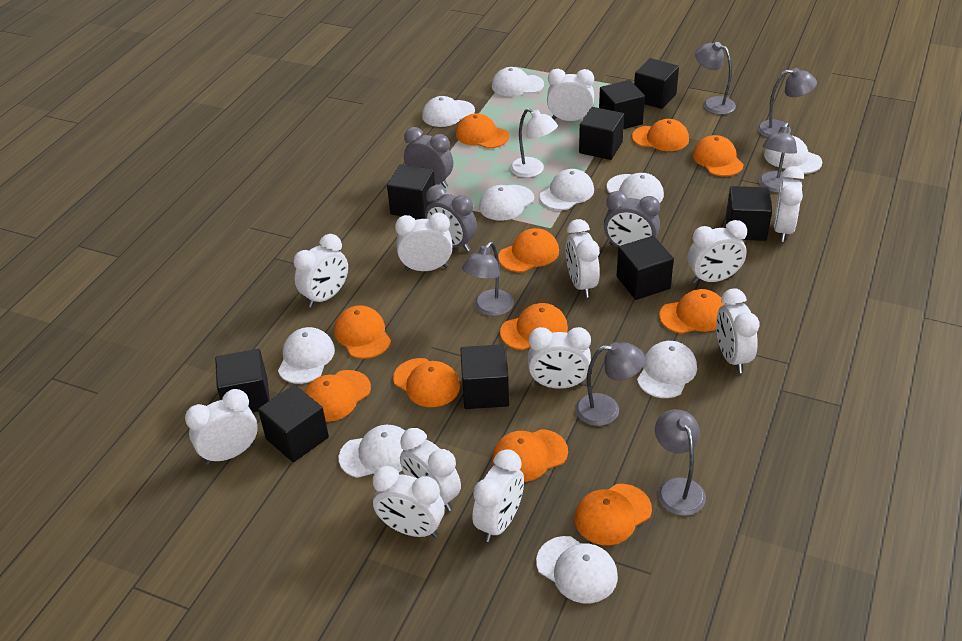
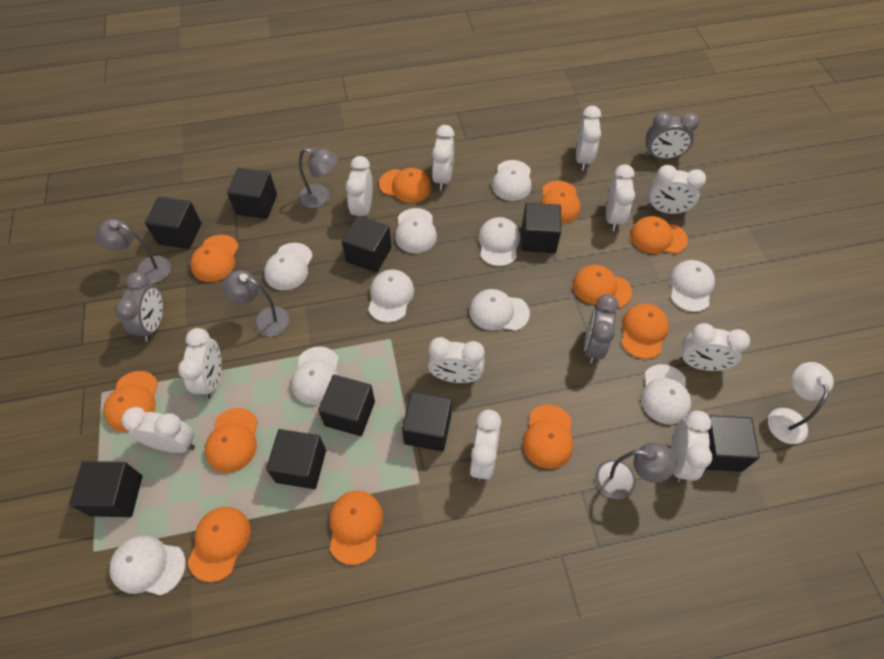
grey lamp: [462,242,514,316] [575,342,645,426] [655,409,706,516] [695,42,736,115] [757,68,817,138] [759,122,797,193] = 6 -> [95,219,171,284] [222,270,290,337] [298,147,338,208] [595,443,677,499] = 4
white clock: [185,389,258,465] [294,234,348,308] [373,466,445,538] [395,212,452,271] [400,428,461,511] [472,449,524,542] [528,327,591,389] [547,69,594,121] [566,219,600,298] [688,220,747,284] [716,289,760,373] [774,166,804,242] = 12 -> [121,407,195,453] [178,328,222,399] [346,156,373,217] [428,337,485,383] [432,125,454,190] [470,410,501,481] [576,106,601,171] [606,164,635,231] [648,165,706,214] [671,411,712,482] [680,323,750,371] = 11

